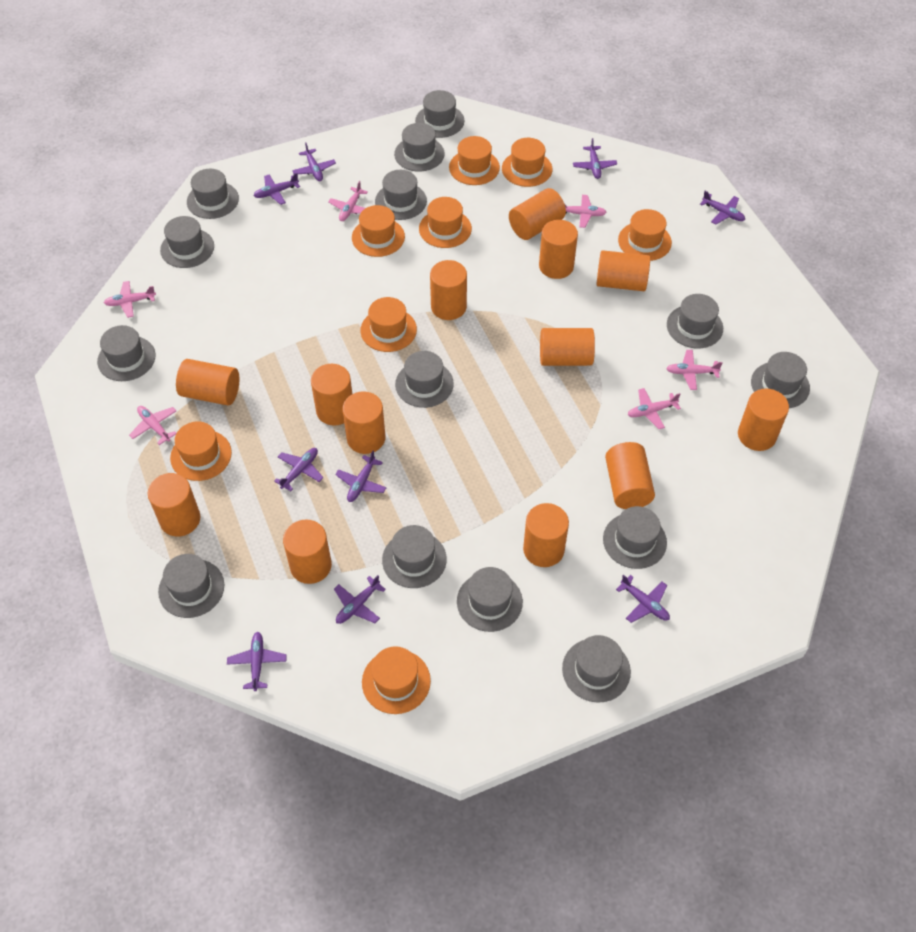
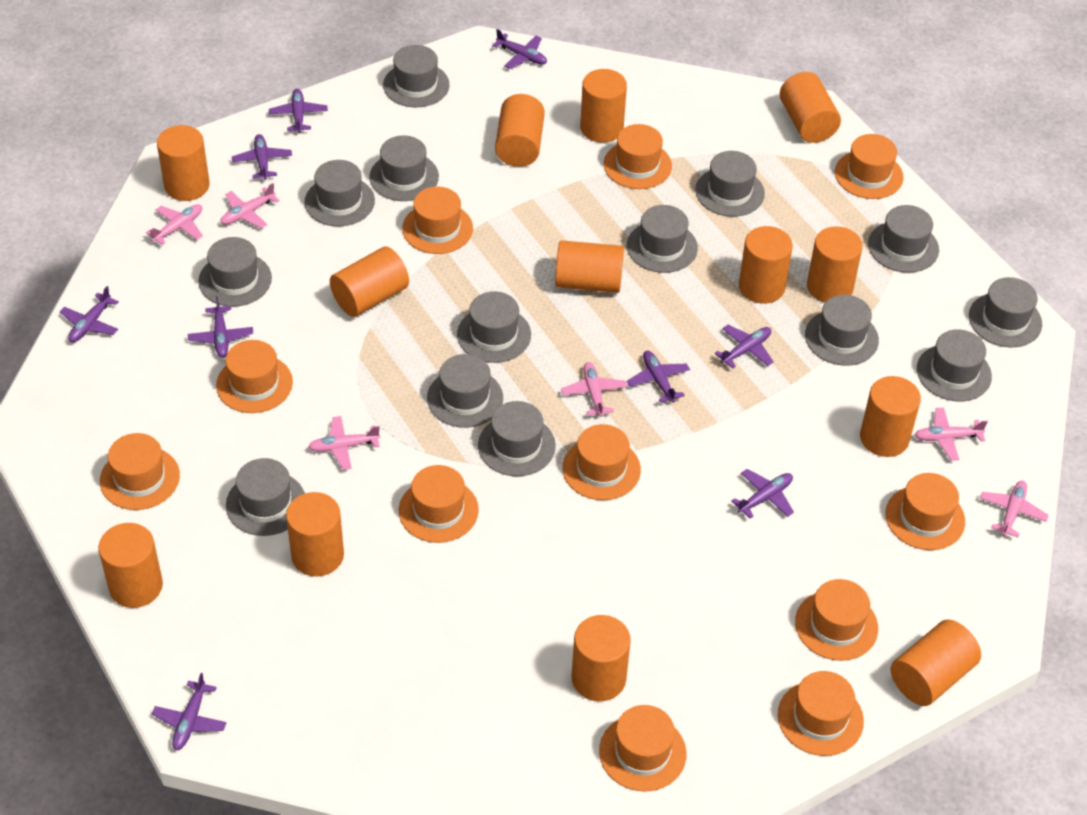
orange hat: [170,421,232,481] [352,205,405,257] [360,297,417,352] [362,646,431,714] [419,197,472,248] [449,136,500,185] [502,138,552,187] [618,209,672,261] = 8 -> [100,433,180,510] [216,340,293,413] [399,465,479,543] [402,187,473,254] [562,424,641,500] [599,705,686,791] [603,124,672,189] [778,671,864,756] [795,579,878,661] [835,134,904,199] [886,473,965,550] = 11

